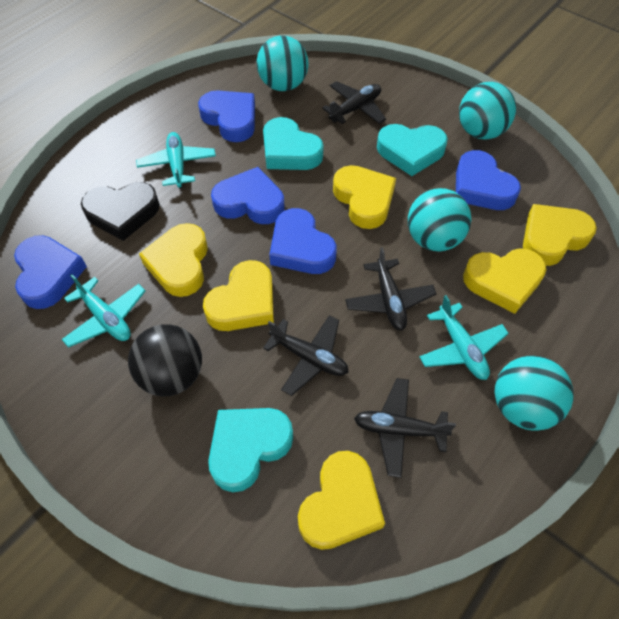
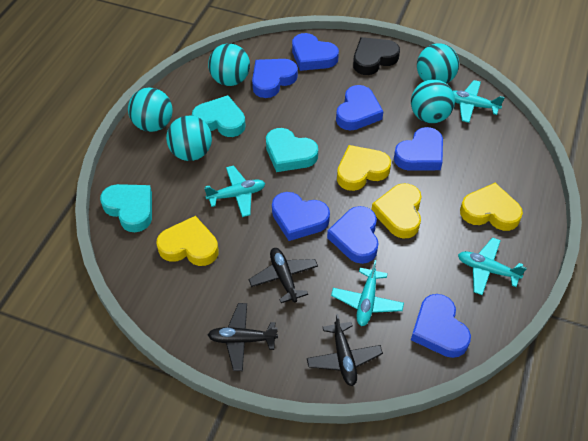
black ball: [128,324,202,396] = 1 -> none = 0
black plane: [263,315,349,396] [322,81,386,124] [345,247,436,330] [354,378,456,478] = 4 -> [208,303,278,371] [249,248,318,303] [307,314,383,386] = 3
blue heart: [14,235,87,309] [198,90,255,142] [211,167,285,224] [269,208,337,274] [456,150,521,210] = 5 -> [252,59,298,98] [272,192,330,241] [292,33,339,71] [327,206,379,264] [336,85,383,130] [394,127,443,171] [411,294,471,358] = 7
turquoise ball: [257,36,308,91] [408,188,471,251] [459,82,516,140] [495,356,574,431] = 4 -> [128,88,173,132] [166,116,212,161] [208,43,250,86] [411,79,455,123] [417,43,459,84] = 5
turquoise plane: [61,274,146,348] [136,132,216,189] [419,295,509,380] = 3 -> [204,166,265,217] [331,260,404,326] [453,80,505,123] [458,237,527,295] = 4
yellow heart: [139,223,208,297] [203,260,274,331] [298,451,385,550] [333,165,396,229] [463,248,547,314] [523,204,597,266] = 6 -> [156,216,219,266] [337,145,391,191] [371,183,422,238] [460,183,523,231] = 4

